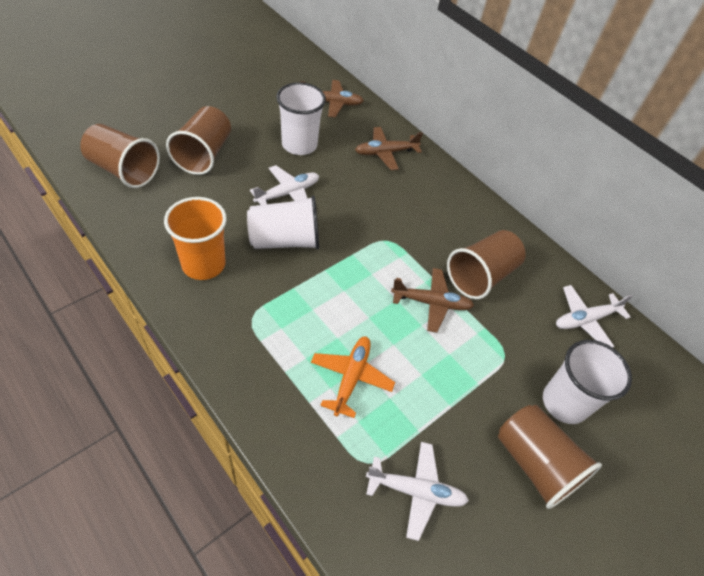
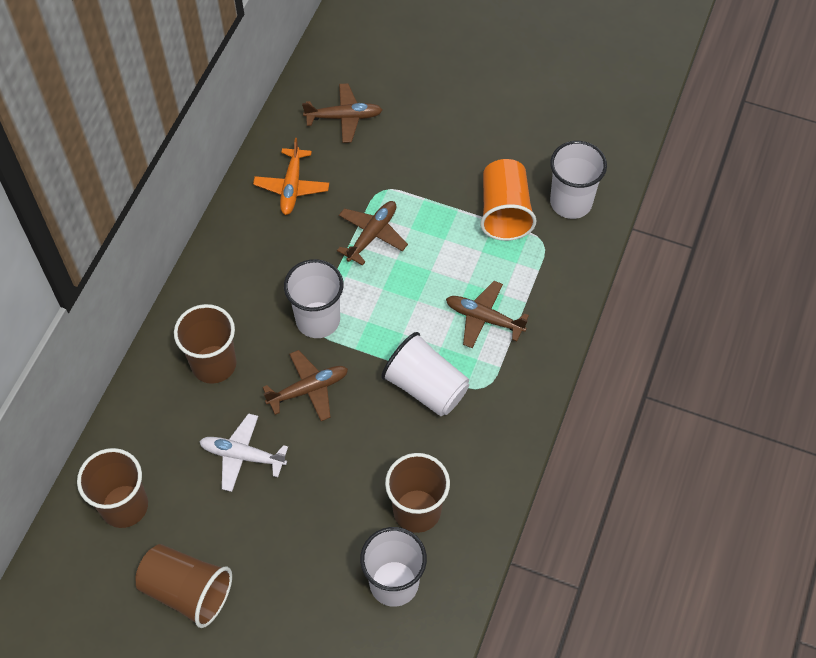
brown plane: [300,80,364,118] [355,127,423,170] [391,268,474,333] = 3 -> [263,350,348,421] [302,83,382,143] [337,201,408,266] [446,281,529,348] = 4
white cup: [247,196,319,250] [276,82,326,155] [543,340,632,424] = 3 -> [284,259,344,338] [360,527,427,607] [381,332,469,416] [550,141,607,219] = 4
white plane: [250,165,319,205] [366,442,469,541] [556,285,632,348] = 3 -> [199,413,288,492] = 1

